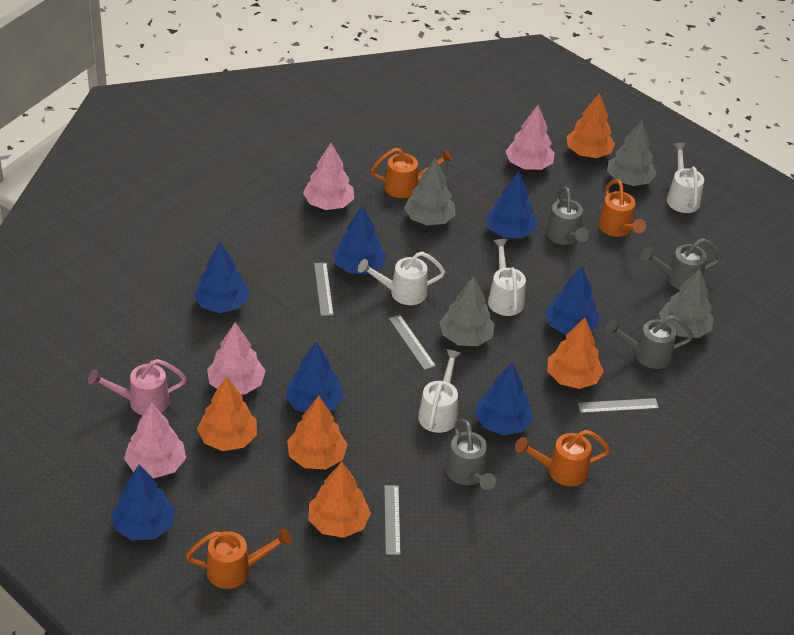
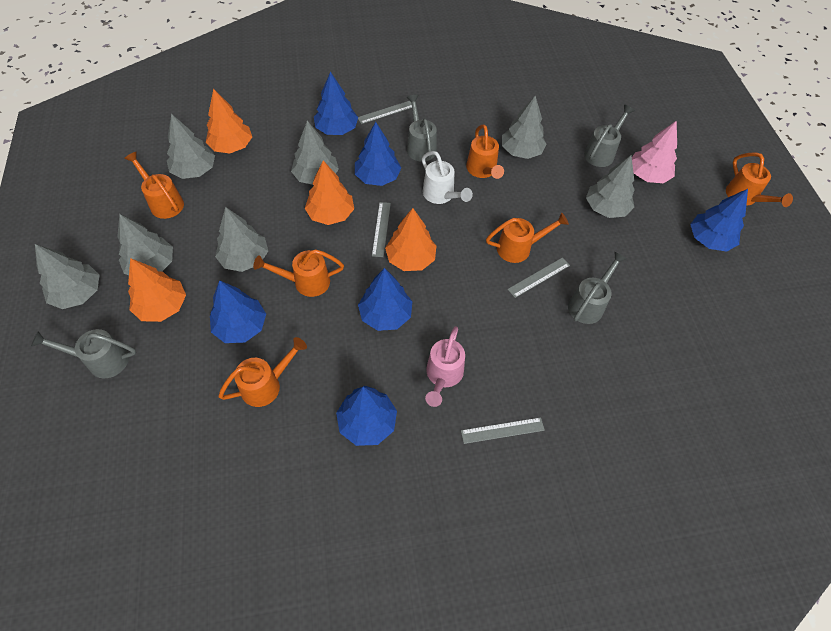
blue tree: [111,465,175,541] [193,242,249,313] [285,342,344,412] [333,205,386,274] [475,362,533,435] [485,171,537,238] [545,266,599,335] = 7 -> [210,280,266,343] [314,71,358,135] [336,386,397,446] [355,122,401,186] [358,268,412,331] [690,189,748,251] = 6
grey tree: [404,158,456,226] [439,276,495,346] [607,121,657,186] [659,269,714,338] = 4 -> [35,244,99,309] [117,214,173,275] [167,114,215,179] [215,207,268,272] [291,121,339,185] [502,96,546,159] [586,155,635,218] = 7
orange tree: [197,376,257,451] [287,396,348,469] [309,462,371,538] [547,317,604,389] [567,93,615,158] = 5 -> [128,258,186,322] [205,89,252,153] [305,160,354,225] [385,208,436,271] = 4
orange watering can: [186,528,292,589] [370,148,453,198] [515,430,610,486] [598,179,646,237] = 4 -> [124,152,184,219] [218,337,307,407] [253,249,344,297] [466,124,504,179] [486,212,569,263] [726,152,793,207] = 6
pink tree: [124,402,186,478] [207,322,266,394] [303,143,354,210] [506,105,555,170] = 4 -> [632,121,677,183] = 1
white watering can: [358,252,445,305] [418,349,461,433] [488,239,526,316] [667,142,704,213] = 4 -> [422,151,473,204] = 1

